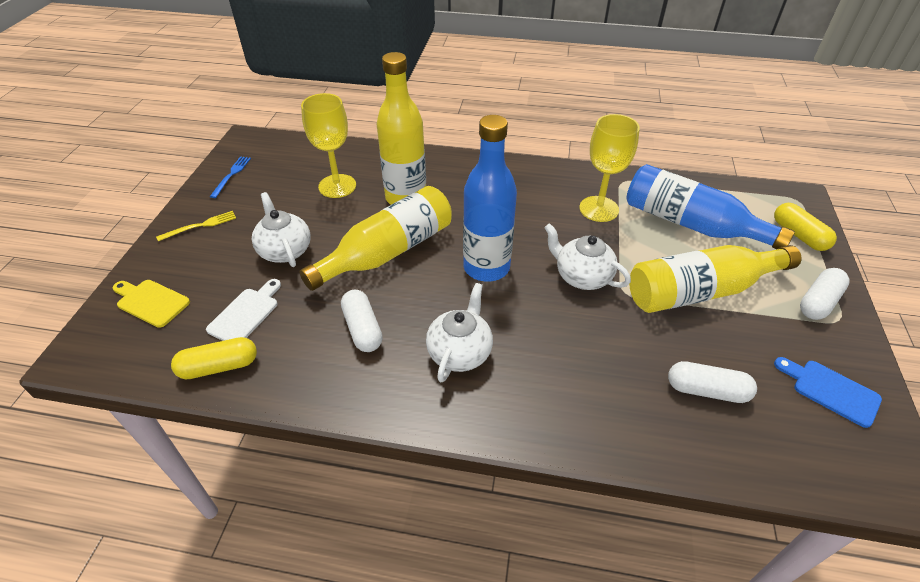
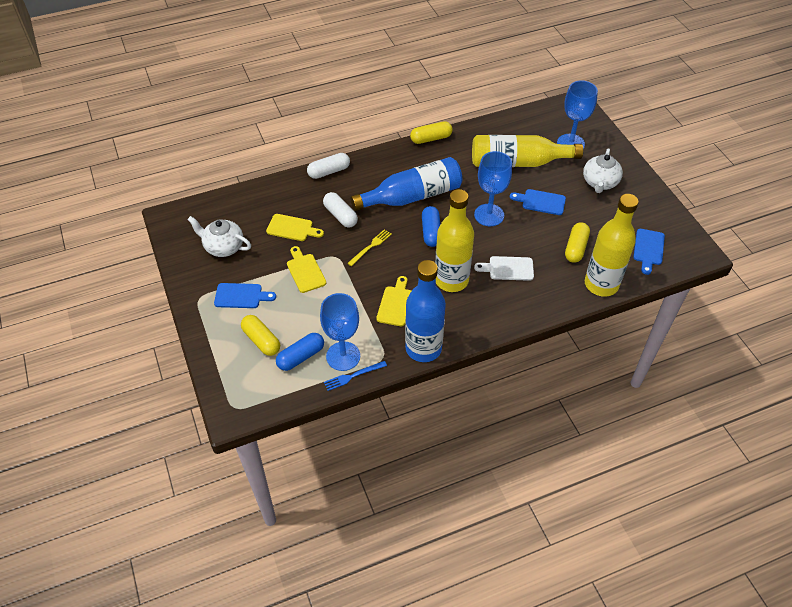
blue capsule: none = 0 -> [276,333,324,371] [422,206,441,247] = 2
blue cutting board: [774,357,882,428] = 1 -> [214,283,276,308] [510,189,566,215] [634,229,665,275] = 3
blue goblet: none = 0 -> [320,293,360,371] [474,151,512,226] [557,80,598,149] = 3
white capsule: [341,290,383,352] [668,361,757,403] [800,268,850,320] = 3 -> [307,153,350,179] [323,192,358,228] = 2
white teapot: [252,192,311,267] [426,283,493,382] [544,223,631,290] = 3 -> [187,216,251,257] [583,148,623,193] = 2
yellow capsule: [171,337,257,379] [774,203,837,251] = 2 -> [241,315,280,356] [410,121,453,144] [565,222,590,263] = 3
yellow cutting board: [112,280,190,328] = 1 -> [266,214,324,241] [287,246,326,293] [376,276,411,326] = 3
yellow goblet: [301,93,356,198] [579,114,640,222] = 2 -> none = 0

